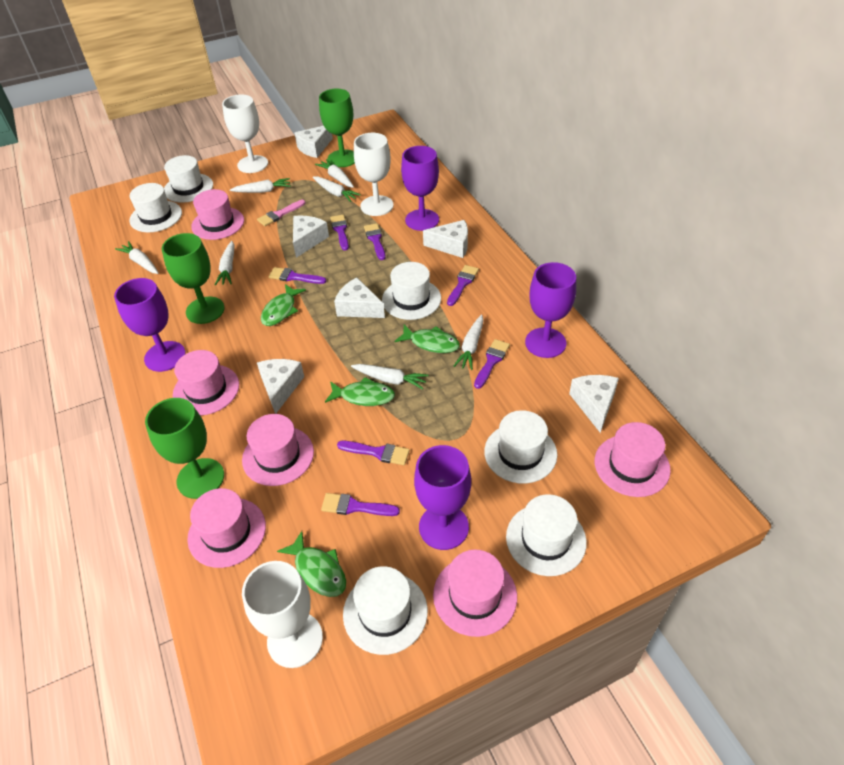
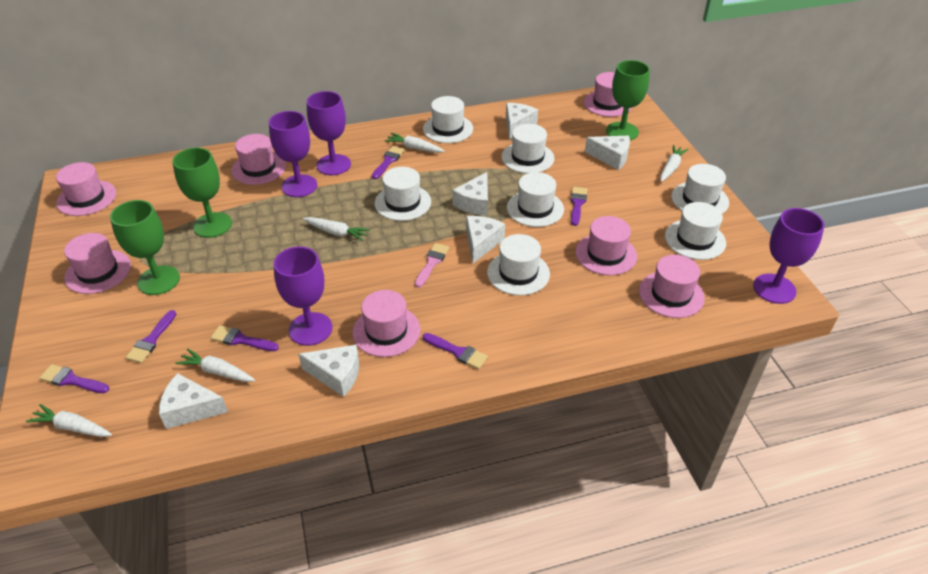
green fish: [261,284,306,326] [277,531,346,597] [325,377,395,406] [394,325,460,353] = 4 -> none = 0
pink hat: [173,350,239,416] [188,488,266,568] [191,189,244,240] [242,414,314,486] [433,550,517,637] [595,422,671,497] = 6 -> [56,162,116,216] [64,233,131,294] [231,134,286,185] [352,290,420,357] [575,216,637,275] [584,72,632,117] [639,255,705,318] = 7
purple brush: [269,267,326,284] [321,493,400,516] [330,215,349,250] [337,441,410,465] [364,223,386,260] [447,265,479,306] [474,339,510,389] = 7 -> [39,364,109,393] [126,310,176,363] [211,325,279,351] [372,146,405,179] [423,333,488,369] [570,187,588,226] = 6
white carrot: [115,241,158,274] [215,241,235,285] [230,178,291,193] [313,177,361,202] [315,159,354,188] [351,364,429,389] [454,314,484,370] = 7 -> [26,404,112,437] [175,348,255,382] [303,217,370,241] [385,133,445,153] [660,145,688,182] = 5
white goblet: [222,94,268,173] [242,561,323,668] [354,133,394,216] = 3 -> none = 0
white hat: [129,183,182,232] [164,155,213,203] [343,566,428,655] [382,262,441,320] [484,410,557,483] [506,494,587,576] = 6 -> [374,167,431,221] [423,96,473,143] [487,234,550,295] [501,124,554,174] [507,172,564,227] [665,202,726,260] [671,164,729,214] = 7

